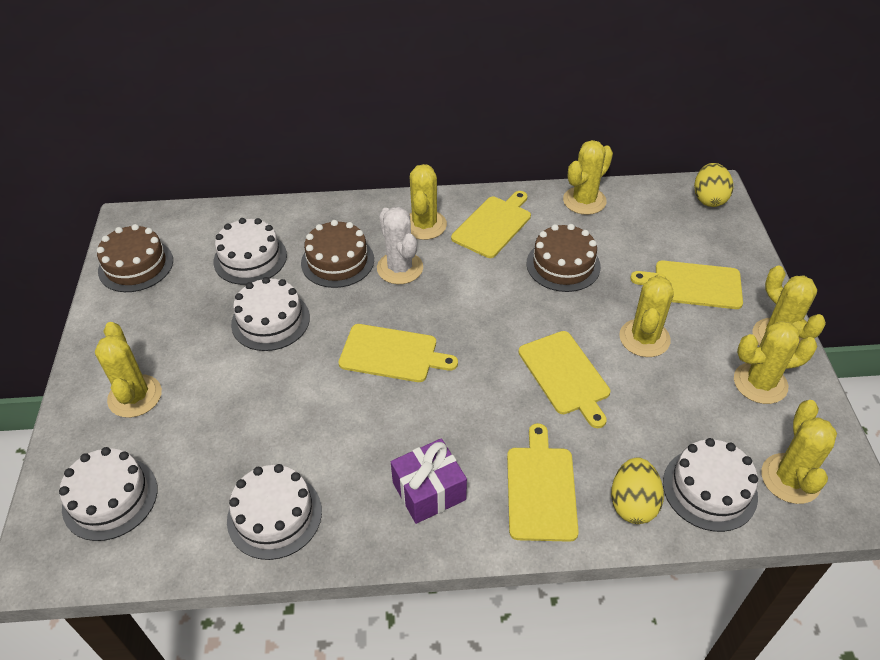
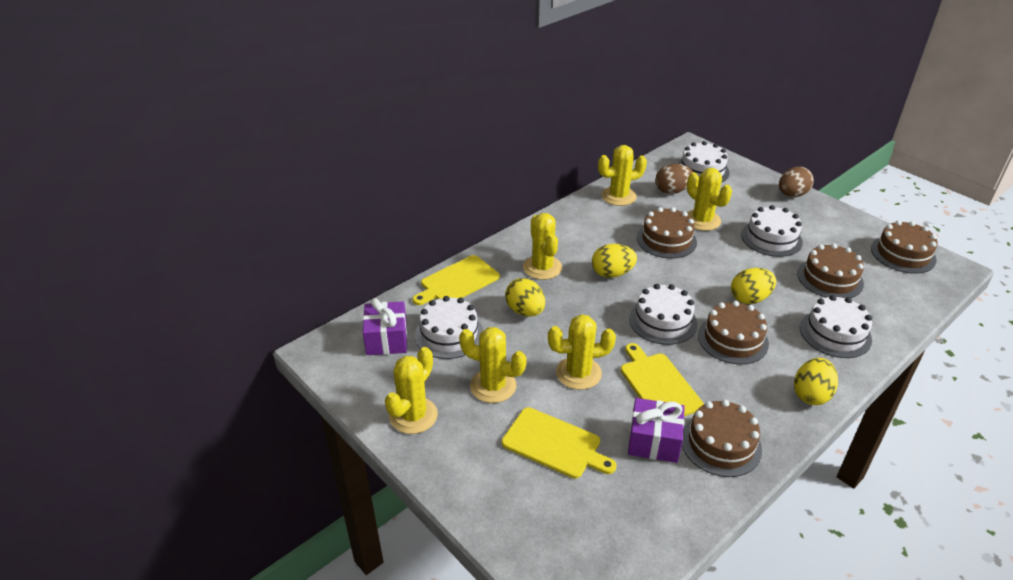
brown cake: [97,224,173,292] [301,220,374,288] [527,224,601,292] = 3 -> [637,207,697,259] [682,400,762,477] [698,301,769,365] [797,243,864,298] [871,220,938,274] = 5
brown egg: none = 0 -> [655,164,693,194] [779,167,814,197] = 2
purple gift: [391,438,467,524] = 1 -> [363,298,407,355] [628,398,685,463] = 2
white cactus: [377,207,423,284] = 1 -> none = 0
yellow cactus: [95,322,162,418] [410,164,447,240] [563,140,613,215] [619,274,674,357] [734,321,817,404] [752,266,826,346] [761,400,837,504] = 7 -> [385,347,438,434] [459,327,527,403] [523,213,562,280] [548,314,616,390] [598,145,647,206] [687,168,732,231] = 6
yellow cutting board: [338,324,458,382] [451,191,531,258] [507,423,579,542] [518,331,610,428] [630,261,743,309] = 5 -> [413,255,500,305] [502,407,617,479] [620,343,704,416] = 3
yellow egg: [611,457,664,524] [694,163,733,207] = 2 -> [505,278,545,317] [592,244,637,278] [731,268,776,304] [794,358,838,405] = 4

